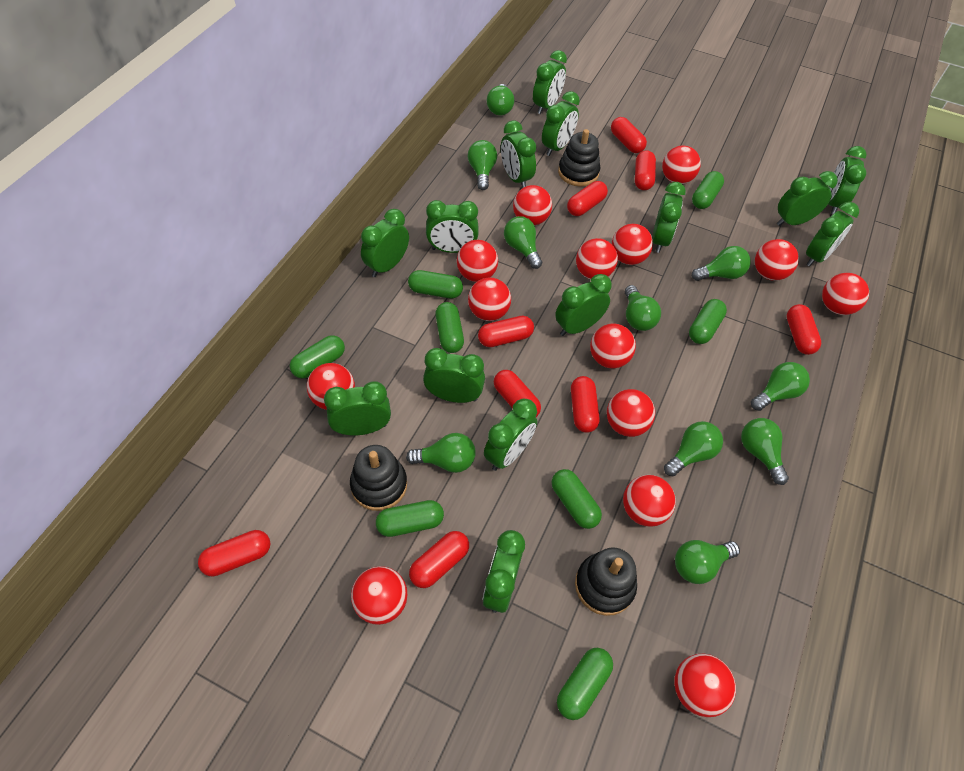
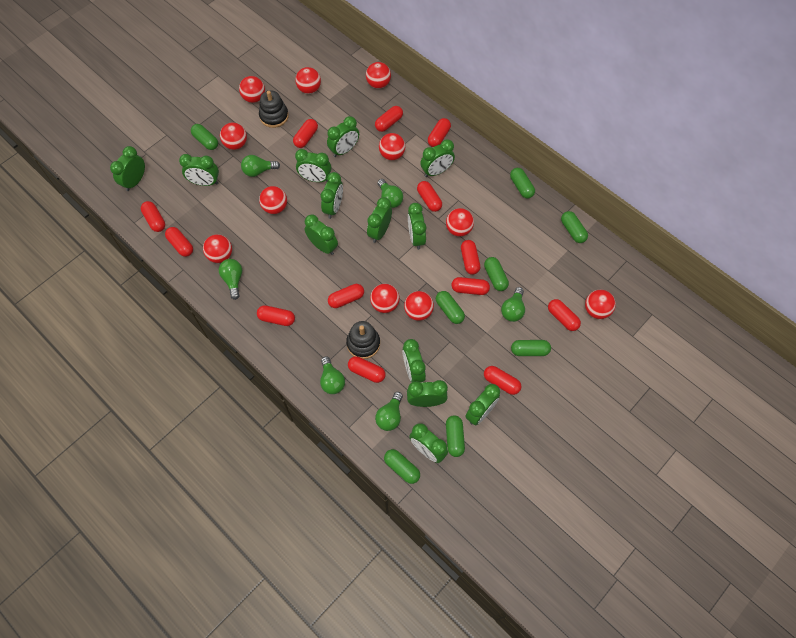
black stacking toy: [350,445,407,511] [558,129,600,186] [575,547,637,616] = 3 -> [259,90,289,128] [346,321,380,359] = 2
green clock: [324,382,391,435] [361,209,409,277] [423,348,485,403] [426,200,478,253] [483,530,525,613] [484,399,537,471] [501,120,536,188] [533,50,567,114] [542,91,580,156] [555,274,612,336] [652,182,686,253] [777,171,838,226] [806,202,859,267] [828,146,867,214] = 14 -> [110,146,145,191] [179,154,219,186] [295,149,332,182] [305,214,338,255] [321,172,343,219] [327,116,359,157] [367,197,392,243] [402,339,426,382] [407,380,448,407] [408,203,426,250] [409,423,448,463] [420,139,455,177] [465,384,500,425] = 13
green light bulb: [406,433,476,473] [468,140,497,190] [487,84,514,115] [504,216,542,269] [625,285,661,331] [664,421,723,476] [675,540,740,584] [692,246,751,281] [741,418,789,485] [751,362,810,411] = 10 -> [219,259,242,300] [241,155,280,177] [320,356,345,394] [375,392,403,431] [378,179,403,208] [501,287,525,322] = 6
red ball: [307,363,355,410] [351,566,407,625] [457,240,498,282] [468,278,511,321] [513,185,552,225] [576,238,618,279] [590,324,636,368] [607,389,655,437] [612,224,653,265] [623,475,676,527] [662,146,701,184] [674,654,736,717] [755,239,799,281] [822,273,869,315] = 14 -> [203,234,232,263] [220,123,247,150] [239,76,265,103] [259,186,287,214] [295,67,321,94] [366,62,391,89] [370,284,400,313] [379,133,405,160] [404,291,434,321] [446,208,474,237] [585,290,616,319] = 11
red capsule: [198,530,271,577] [409,531,469,588] [478,316,534,347] [494,370,541,417] [567,181,608,216] [571,376,600,433] [611,117,647,153] [635,150,656,190] [787,304,821,355] = 9 -> [141,201,165,232] [165,227,193,257] [257,305,295,326] [293,119,318,148] [328,284,364,308] [348,356,386,383] [375,106,403,132] [417,181,442,212] [428,118,451,147] [451,277,490,295] [461,240,480,275] [484,366,521,395] [548,299,581,331] = 13

